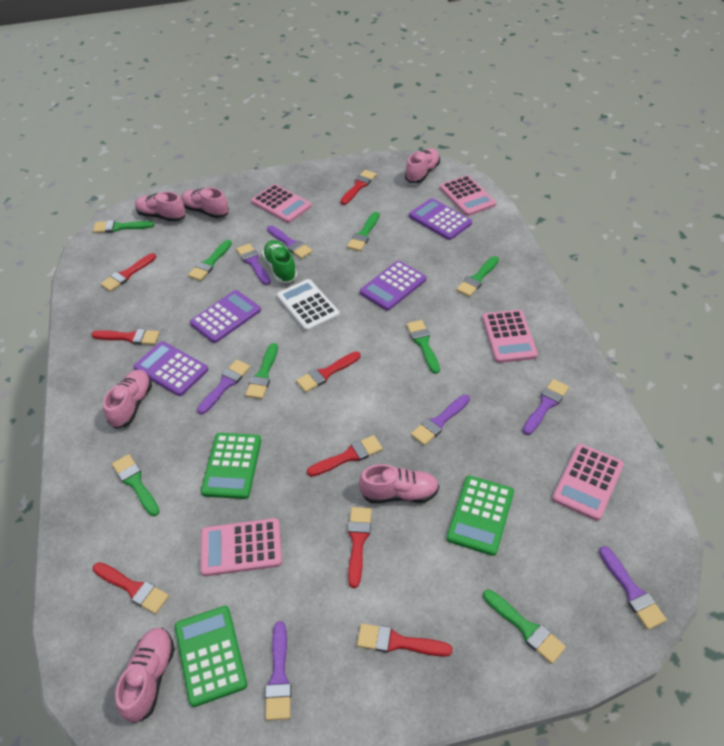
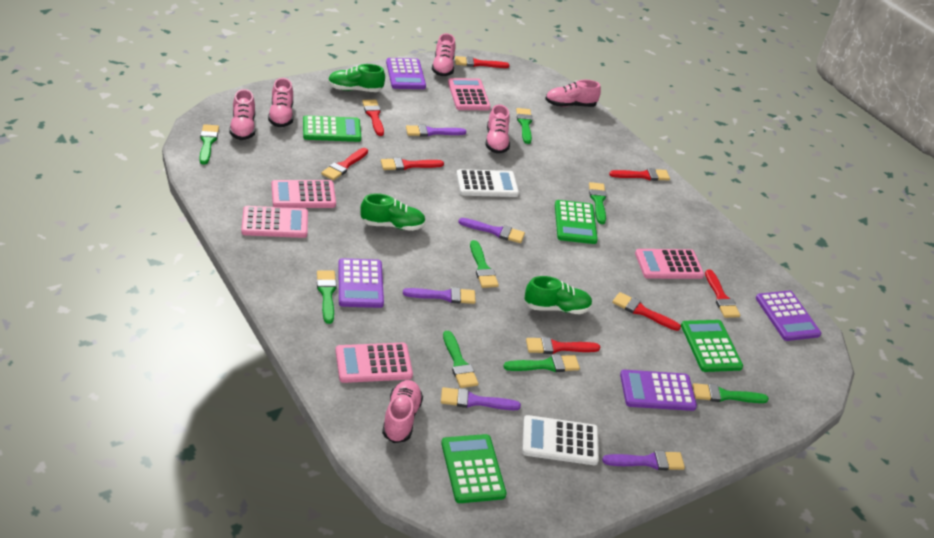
green calculator: [175,606,247,707] [201,433,261,499] [446,476,514,556] = 3 -> [303,115,361,142] [441,434,507,503] [555,200,598,244] [681,320,743,372] = 4
green shoe: [262,240,297,283] = 1 -> [328,64,385,92] [360,193,426,231] [524,276,593,314] = 3
purple brush: [197,360,250,415] [236,243,270,285] [265,621,291,720] [267,225,313,259] [411,395,470,446] [523,379,569,435] [599,546,667,630] = 7 -> [403,287,476,304] [406,125,466,137] [441,387,521,410] [458,218,525,243] [602,450,685,470] = 5
white calculator: [277,279,340,332] = 1 -> [456,169,519,197] [522,415,599,465] = 2

